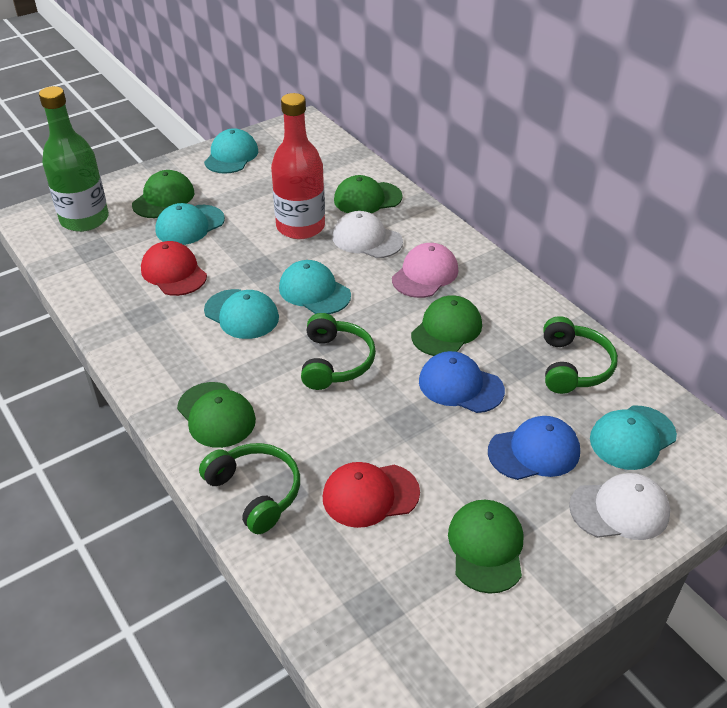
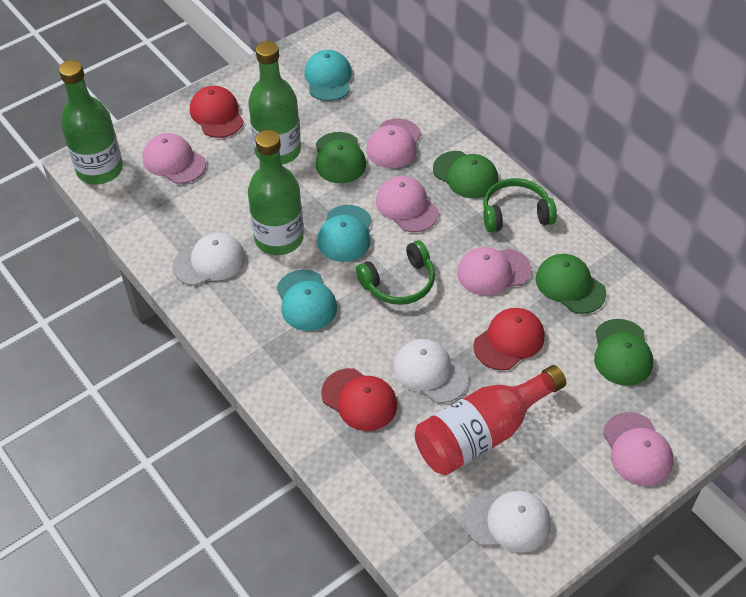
blue cap: [419,351,505,413] [488,416,580,480] = 2 -> none = 0
green bottle: [39,86,109,232] = 1 -> [59,60,123,185] [248,41,301,165] [248,130,304,255] = 3
green cap: [132,170,194,218] [177,382,256,448] [334,175,403,213] [411,295,482,356] [448,500,523,594] = 5 -> [316,132,366,183] [433,151,498,198] [536,254,606,314] [594,319,653,386] = 4
green headphones: [199,443,300,534] [301,313,376,390] [543,316,618,394] = 3 -> [356,240,435,305] [483,178,557,232] = 2
pink cap: [392,243,458,298] = 1 -> [143,133,206,184] [366,118,421,168] [376,176,439,232] [457,247,531,296] [603,412,674,486] = 5
red cap: [141,241,207,296] [323,462,420,528] = 2 -> [190,86,244,138] [321,368,397,431] [473,308,545,370] = 3
turquoise cap: [155,203,225,245] [204,128,258,174] [204,289,279,339] [279,260,351,314] [590,406,677,470] = 5 -> [277,270,337,331] [304,50,352,101] [317,205,372,262] = 3
white cap: [332,211,403,258] [569,473,670,540] = 2 -> [172,233,245,286] [394,339,468,403] [464,491,551,553] = 3

